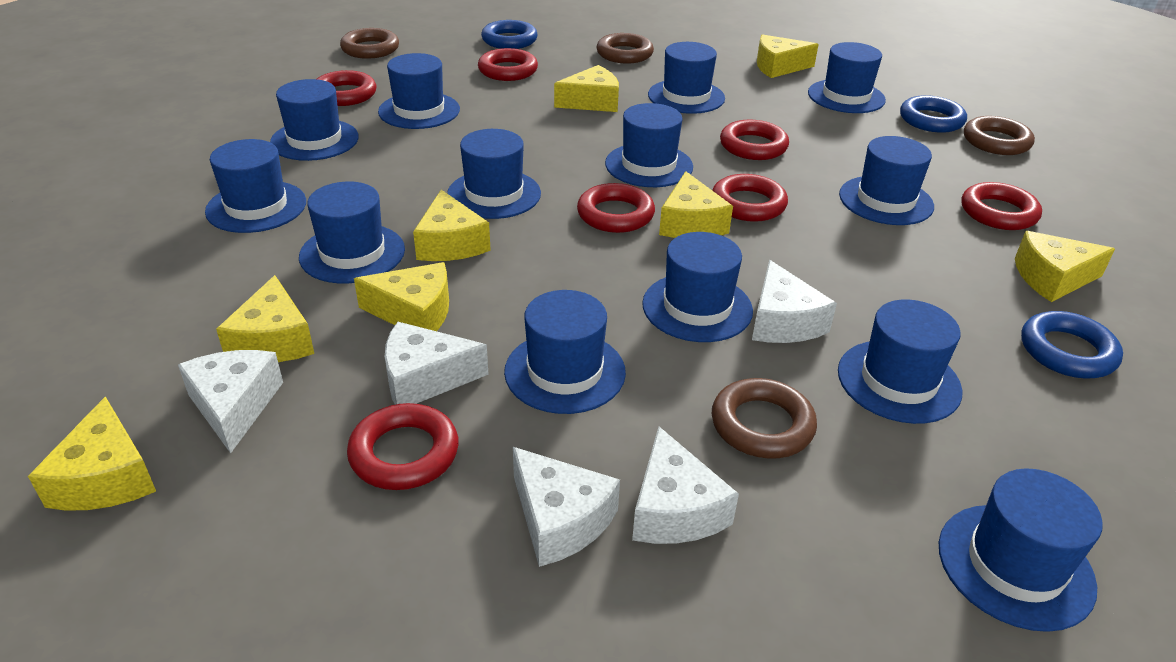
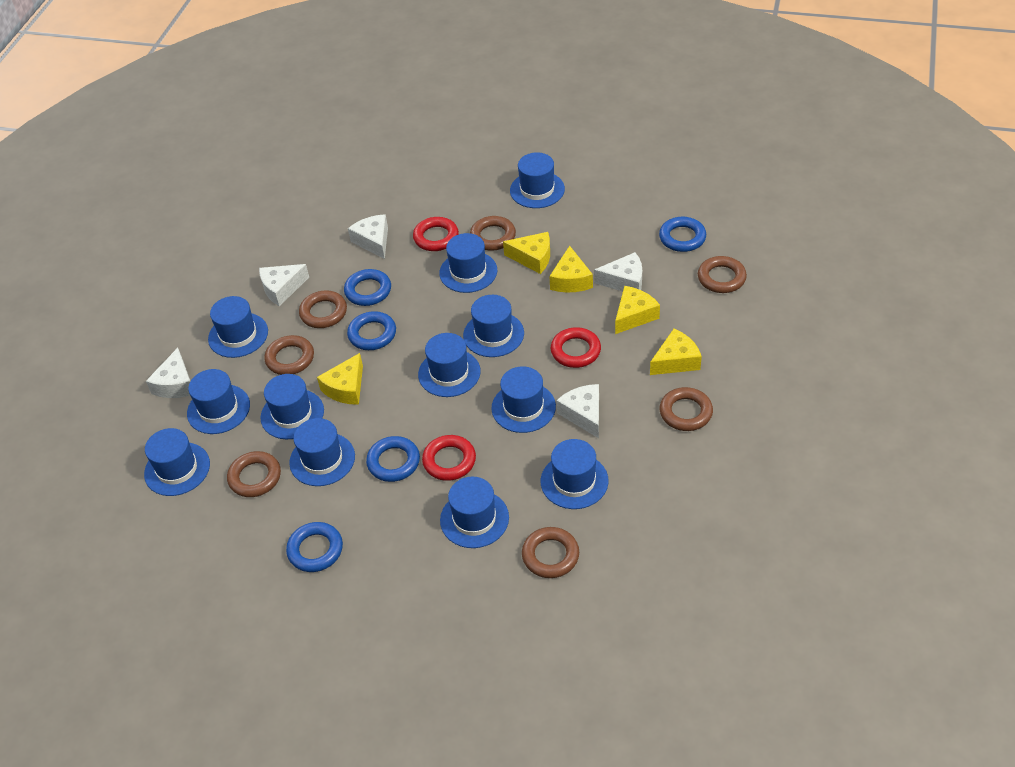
blue hat: [205,139,306,233] [270,79,359,161] [299,182,405,283] [378,53,460,129] [447,129,541,219] [504,290,626,414] [605,103,693,187] [642,232,753,342] [648,42,725,114] [808,42,886,113] [838,300,963,424] [839,136,934,225] [939,468,1103,632] = 13 -> [144,428,210,496] [187,369,250,434] [208,296,268,358] [260,374,324,439] [289,418,355,486] [418,333,481,397] [439,233,497,293] [440,477,509,548] [463,295,524,357] [491,366,556,433] [510,152,565,208] [541,439,609,509] = 12
blue ring: [481,20,538,49] [900,95,967,133] [1021,311,1123,378] = 3 -> [286,522,343,572] [344,269,391,306] [347,311,396,350] [366,436,420,482] [659,217,706,252] = 5
brown ring: [340,28,399,59] [596,33,654,63] [712,378,817,459] [964,116,1035,155] = 4 -> [227,451,281,497] [264,335,314,375] [299,291,347,328] [470,216,516,251] [522,527,579,578] [660,387,713,431] [698,256,747,293] = 7
red ring: [317,70,376,106] [347,403,459,490] [478,48,538,81] [577,183,655,233] [712,174,788,222] [720,120,789,160] [961,182,1042,230] = 7 -> [413,217,459,251] [422,435,476,481] [551,327,601,368] = 3
yellow cheese: [28,396,156,511] [216,275,314,362] [354,262,449,331] [413,190,491,261] [554,65,619,112] [659,171,733,238] [757,35,819,78] [1015,231,1115,302] = 8 -> [317,353,363,405] [503,232,550,274] [549,246,593,293] [615,286,660,334] [650,329,702,375] = 5

